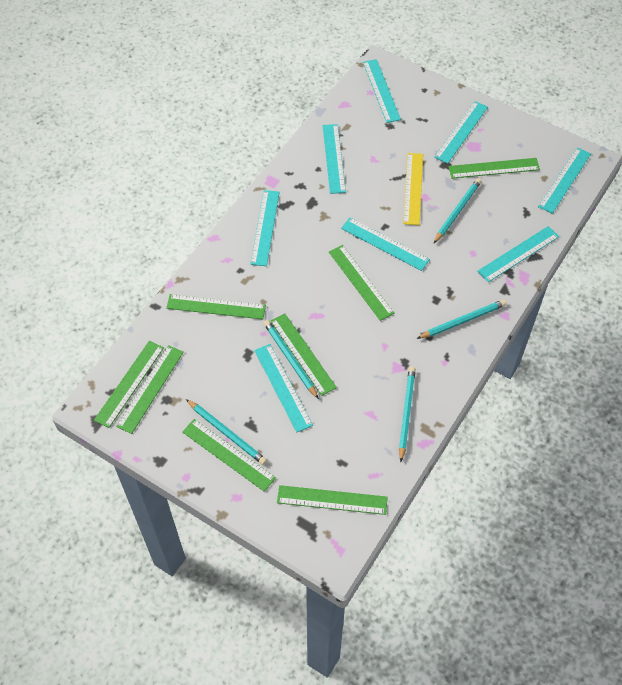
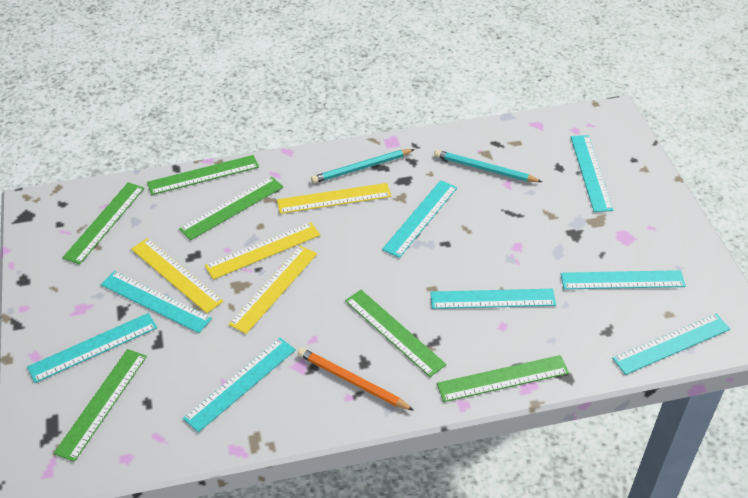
green ruler: [94,341,164,428] [116,345,184,434] [166,294,266,320] [182,419,276,492] [270,313,337,396] [277,485,388,515] [329,245,394,321] [449,158,540,179] = 8 -> [54,349,147,462] [62,182,145,265] [147,155,259,195] [179,177,283,240] [345,290,446,377] [437,355,569,402] = 6
orange pencil: none = 0 -> [298,348,414,411] = 1
turquoise pencil: [186,399,267,465] [264,320,319,399] [399,367,416,462] [417,299,506,339] [434,178,481,243] = 5 -> [311,149,415,183] [434,150,542,182] = 2
yellow ruler: [403,153,423,225] = 1 -> [131,238,223,313] [205,222,320,280] [229,246,317,334] [277,183,391,214] = 4

